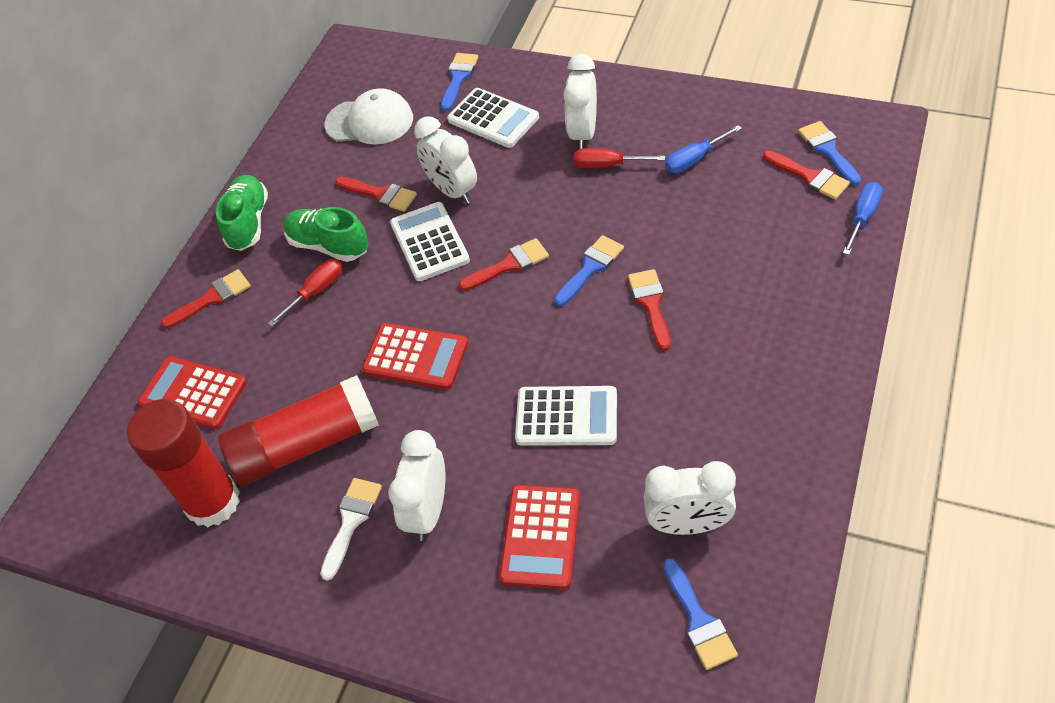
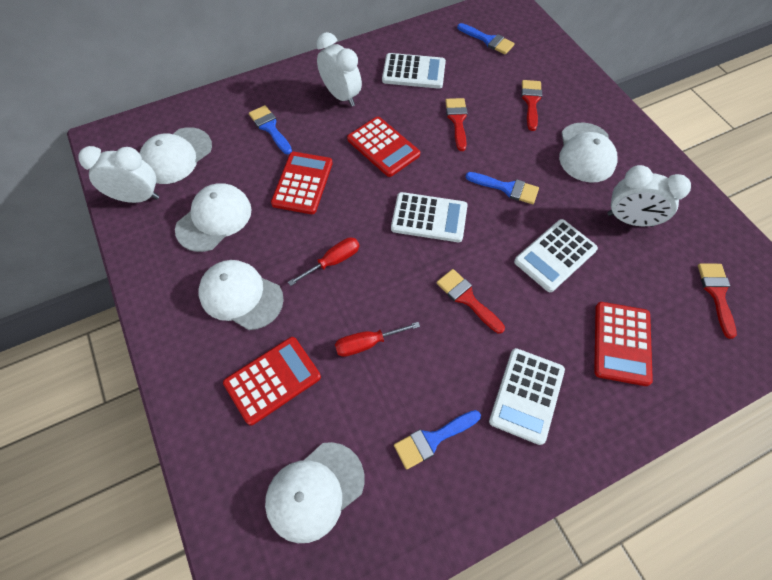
blue screwdriver: [665,125,742,173] [843,182,883,255] = 2 -> none = 0
green shoe: [216,175,268,251] [284,207,369,262] = 2 -> none = 0
red brush: [161,269,251,329] [335,177,417,212] [459,238,549,291] [628,269,671,351] [763,151,850,200] = 5 -> [437,269,505,334] [445,98,468,151] [521,80,542,131] [698,263,737,339] = 4
red calculator: [138,356,247,429] [362,323,468,390] [499,485,580,589] = 3 -> [223,337,321,425] [271,152,333,214] [347,117,420,177] [594,302,653,386] = 4
red glue stick: [127,399,240,527] [218,375,379,485] = 2 -> none = 0
white brush: [320,478,382,581] = 1 -> none = 0
white calculator: [390,202,470,281] [447,88,539,148] [515,386,617,446] = 3 -> [382,53,446,89] [391,192,468,242] [489,348,565,445] [514,219,598,292] = 4
white cap: [324,88,413,145] = 1 -> [140,127,212,184] [175,184,252,252] [199,260,284,330] [265,442,364,543] [559,123,617,183] = 5
white clock: [388,430,445,541] [414,116,477,204] [563,54,597,150] [644,461,736,535] = 4 -> [78,146,159,203] [317,32,362,107] [607,165,691,227] = 3

